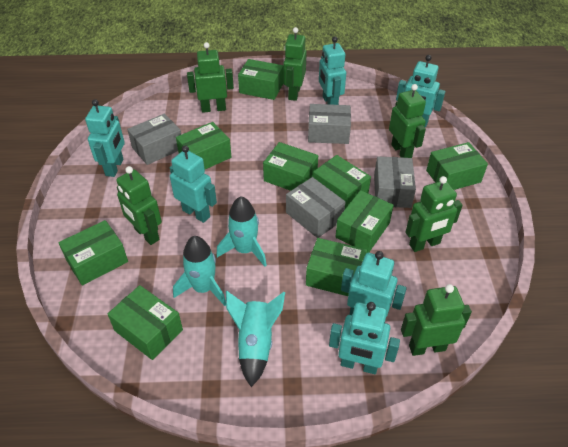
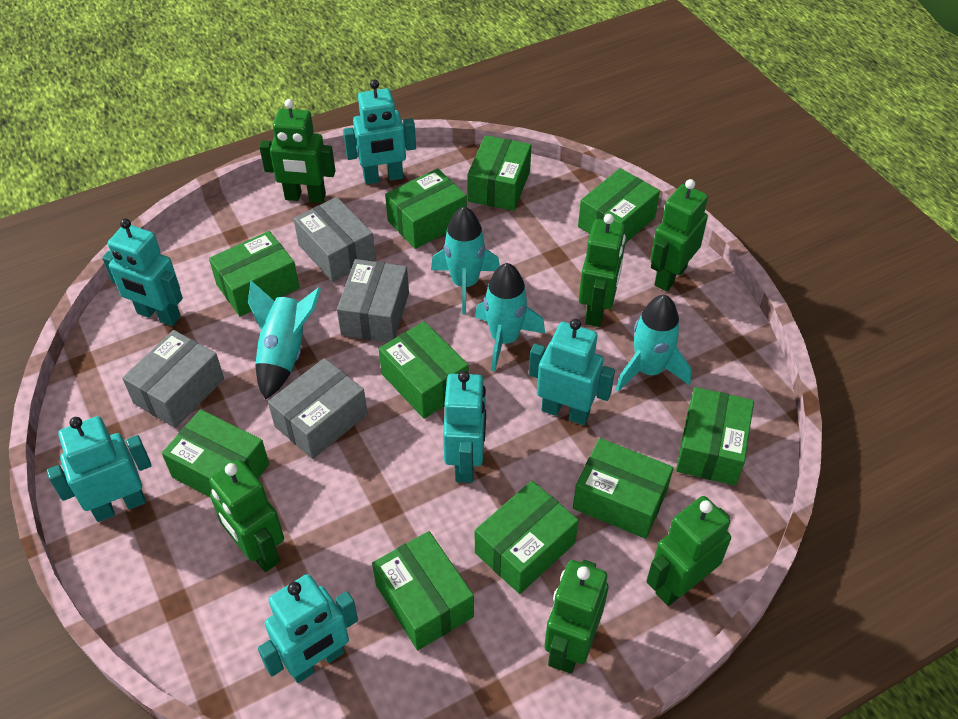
green box: [58,220,128,285] [108,285,183,360] [176,122,231,169] [238,59,283,100] [263,142,318,191] [306,238,367,296] [313,155,371,209] [335,190,394,253] [426,142,488,190] = 9 -> [162,409,269,497] [209,231,299,316] [372,531,474,650] [379,321,469,419] [385,168,467,249] [467,135,531,211] [475,481,579,594] [573,438,673,539] [578,168,660,244] [676,387,754,486] = 10
turquoise rocket: [173,236,226,306] [216,196,267,267] [226,291,285,387] = 3 -> [248,281,321,400] [431,206,500,314] [475,263,545,371] [616,295,691,391] = 4

